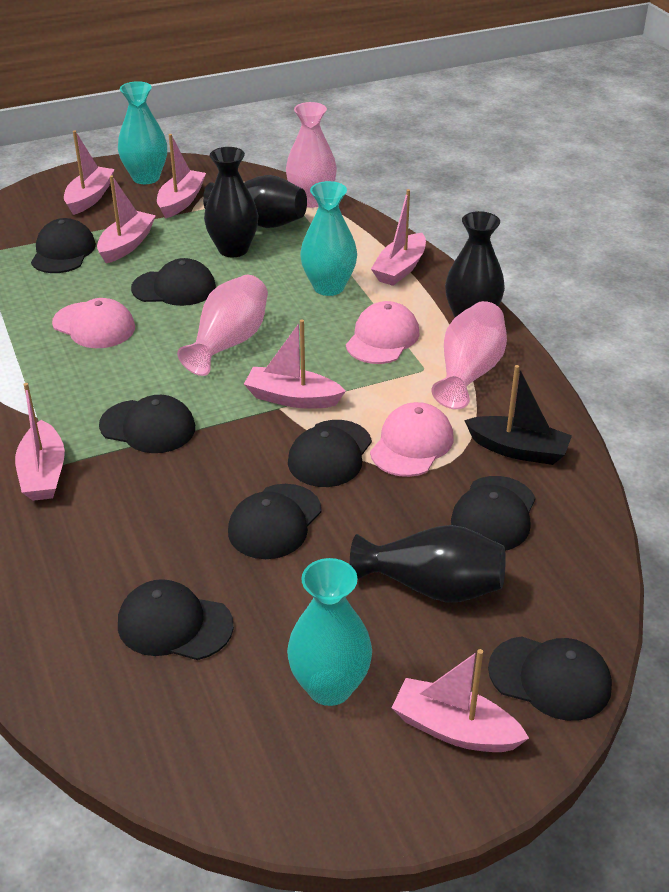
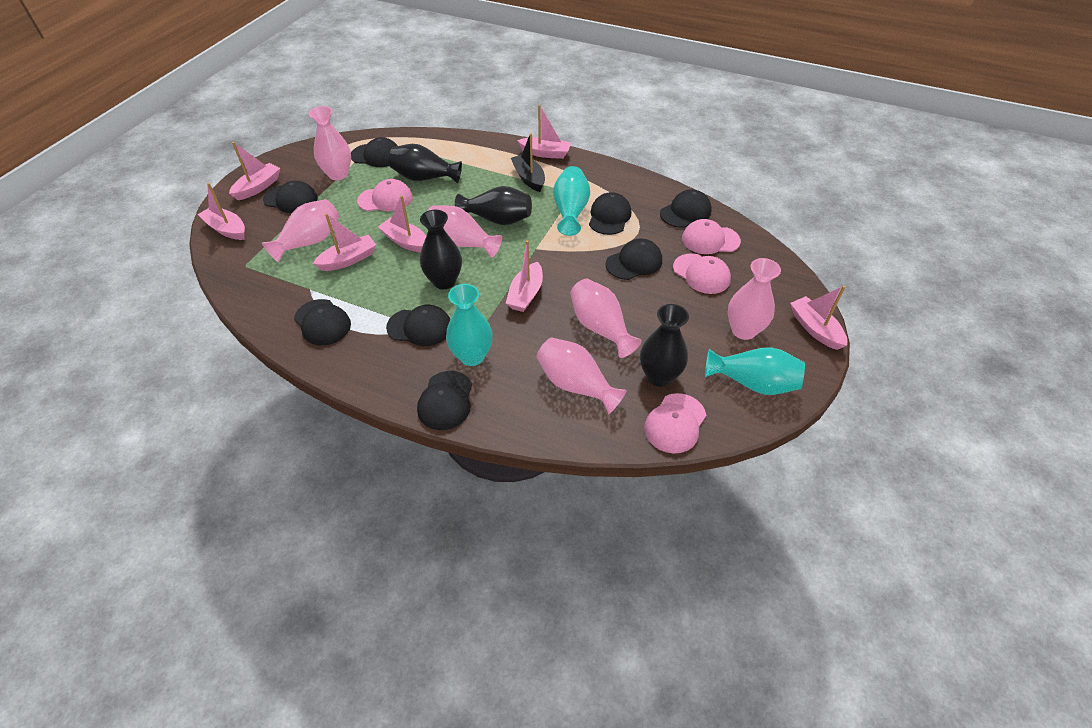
pink cap: [52,298,135,348] [346,301,419,364] [370,402,454,477] = 3 -> [357,179,413,211] [644,393,706,454] [673,253,731,294] [682,219,741,254] = 4
pink vase: [177,275,268,376] [286,102,337,208] [432,301,507,409] = 3 -> [262,199,340,263] [309,106,351,180] [428,205,502,258] [536,337,627,414] [570,279,642,358] [728,258,781,340] = 6

